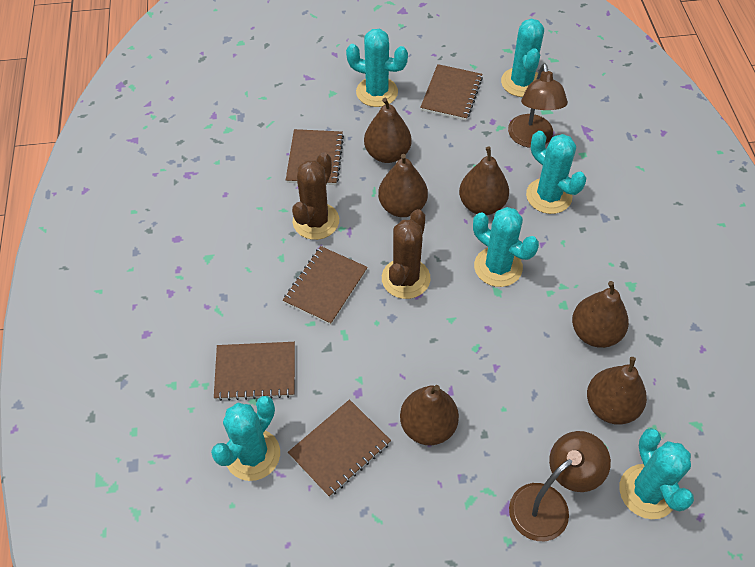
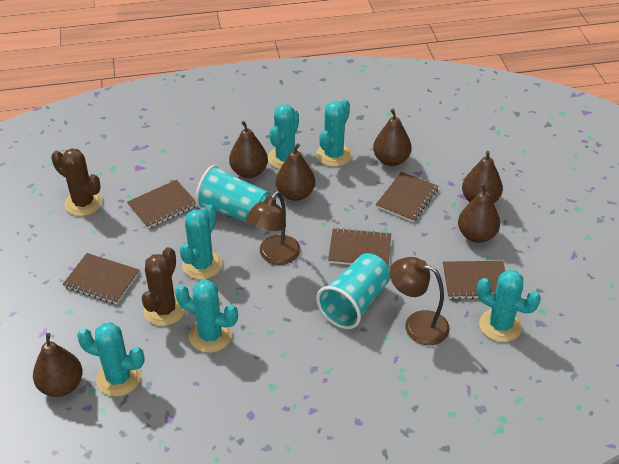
turquoise cup: none = 0 -> [195,165,270,222] [316,253,390,329] = 2

